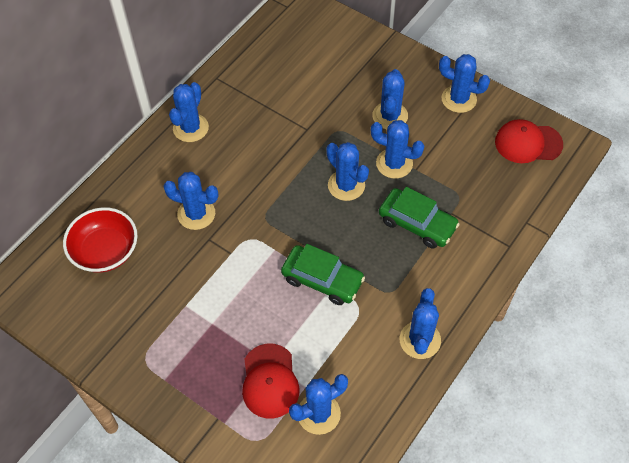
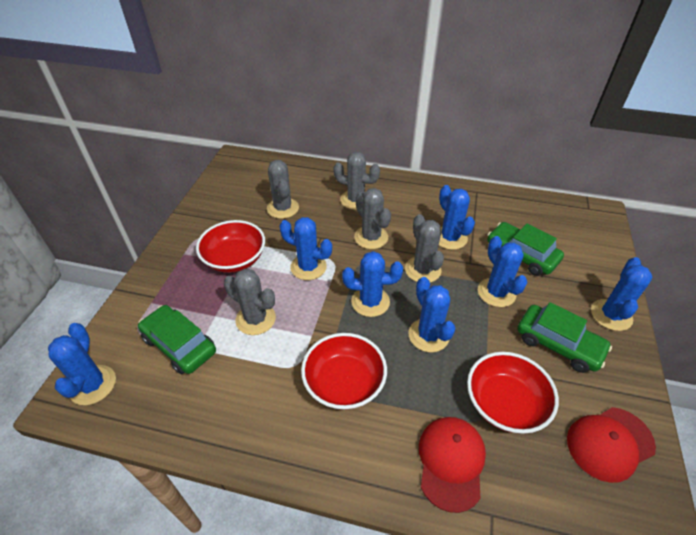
blue cactus: [163,172,218,230] [169,82,209,142] [289,374,348,435] [326,142,369,201] [371,120,424,179] [373,69,408,129] [400,288,441,359] [439,54,490,113] = 8 -> [48,323,116,405] [279,217,332,280] [342,251,403,317] [408,277,455,352] [439,185,475,250] [478,236,527,307] [591,257,653,331] = 7
green car: [281,244,365,305] [379,187,460,249] = 2 -> [138,305,216,375] [487,222,564,276] [517,302,612,373] = 3
grey cactus: none = 0 -> [224,269,276,335] [267,160,299,219] [334,152,380,210] [354,188,391,249] [405,214,444,283] = 5
red bowl: [63,207,138,273] = 1 -> [196,220,265,273] [301,333,387,410] [467,352,559,434] = 3

